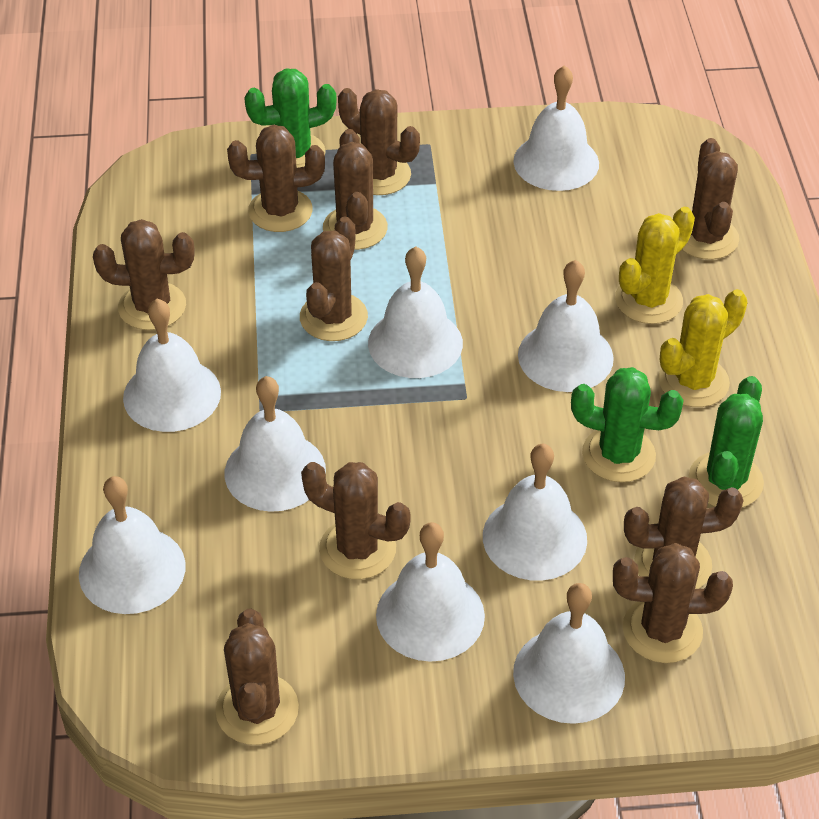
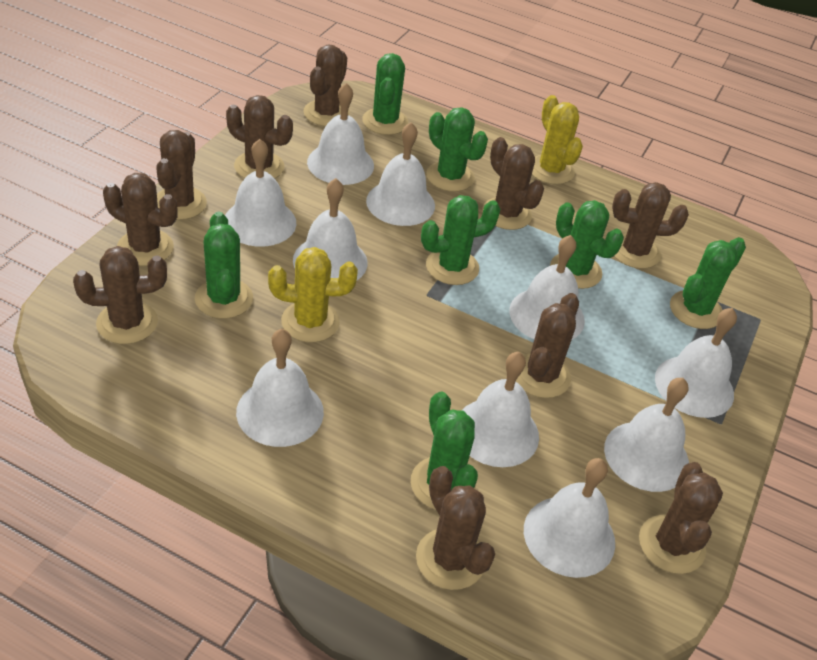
green cactus: [244,68,337,168] [571,367,684,483] [689,376,764,507] = 3 -> [195,212,253,319] [362,53,408,135] [411,391,478,510] [421,195,500,285] [426,107,488,192] [550,200,624,289] [670,237,746,329] = 7
white bell: [79,476,185,614] [123,299,221,432] [225,376,326,512] [368,246,463,378] [376,522,485,662] [483,444,587,581] [513,65,599,191] [513,583,625,724] [518,260,614,392] = 9 -> [225,139,296,247] [236,329,324,447] [293,178,368,280] [307,83,374,185] [366,122,435,226] [461,352,539,467] [509,235,585,339] [524,458,615,578] [604,378,689,492] [655,308,737,418] = 10

